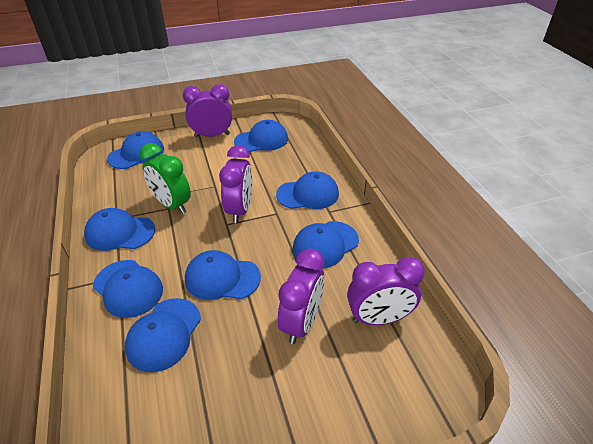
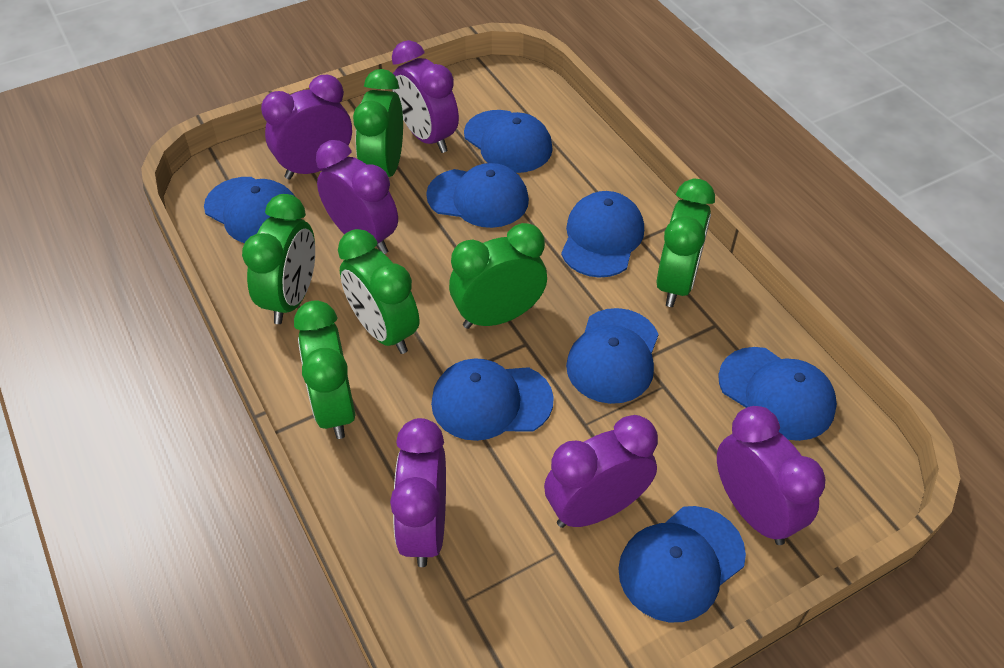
green clock: [140,143,191,214] = 1 -> [242,194,315,324] [294,300,355,439] [338,229,419,354] [353,69,403,177] [449,223,547,329] [657,179,715,307] = 6
purple clock: [183,84,232,137] [219,145,253,223] [278,249,325,344] [347,257,425,325] = 4 -> [261,75,352,180] [316,140,398,254] [390,418,446,567] [392,40,459,153] [544,415,658,528] [717,406,825,545] = 6

